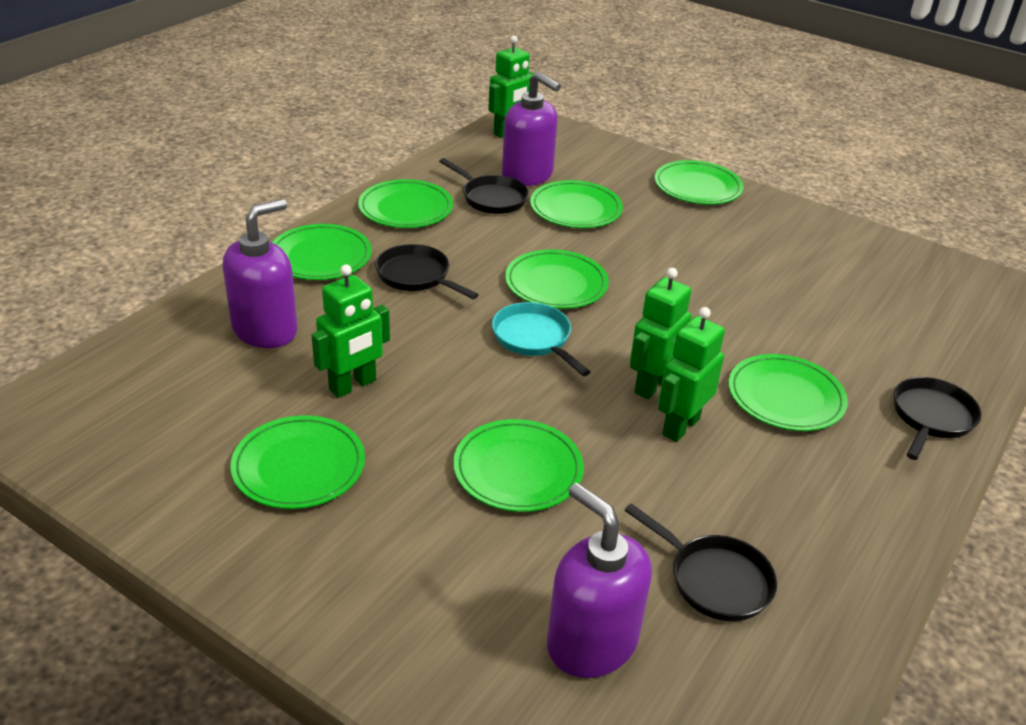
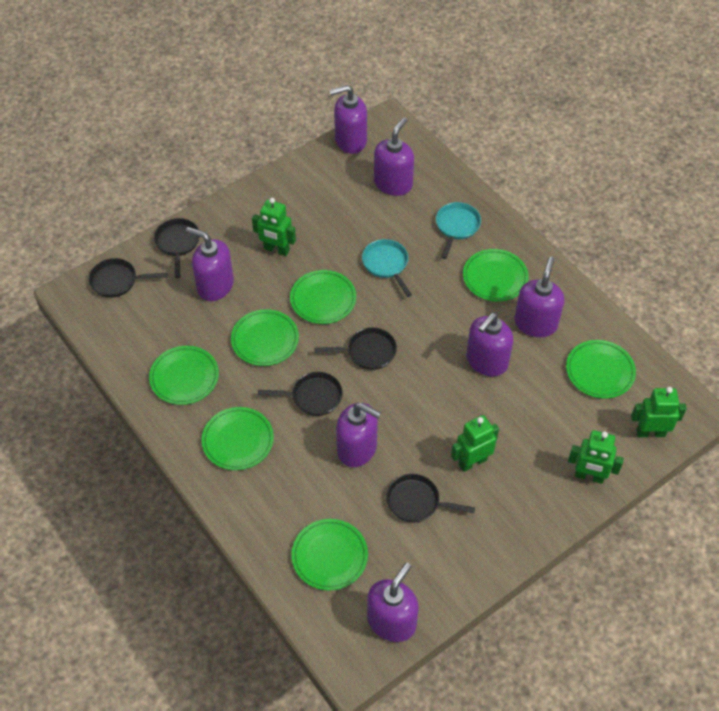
black pan: [375,244,479,299] [439,158,529,214] [625,503,777,621] [894,377,982,460] = 4 -> [89,258,168,298] [154,218,200,278] [258,372,343,416] [314,327,397,370] [386,474,475,523] = 5
green plate: [230,415,365,509] [272,224,372,280] [358,179,453,228] [453,419,584,512] [505,249,609,309] [530,180,623,228] [655,160,743,205] [728,354,848,431] = 8 -> [149,346,219,405] [201,407,274,470] [231,309,299,366] [290,270,356,324] [291,519,368,591] [463,249,529,302] [566,340,636,399] = 7
purple soap dispenser: [222,199,298,348] [502,71,561,186] [547,483,652,678] = 3 -> [186,227,234,301] [329,85,367,154] [336,402,381,467] [367,563,419,642] [374,117,414,196] [466,313,513,376] [514,257,564,337] = 7
turquoise pan: [492,302,590,376] = 1 -> [362,239,412,297] [436,202,481,259] = 2

